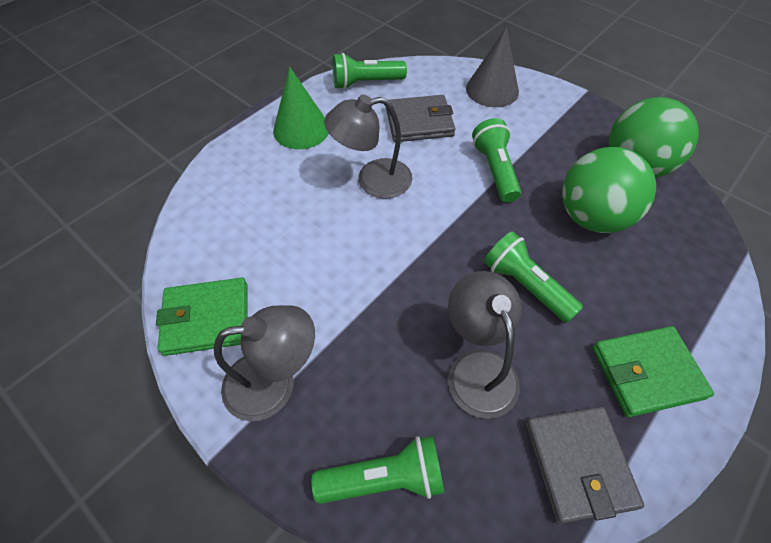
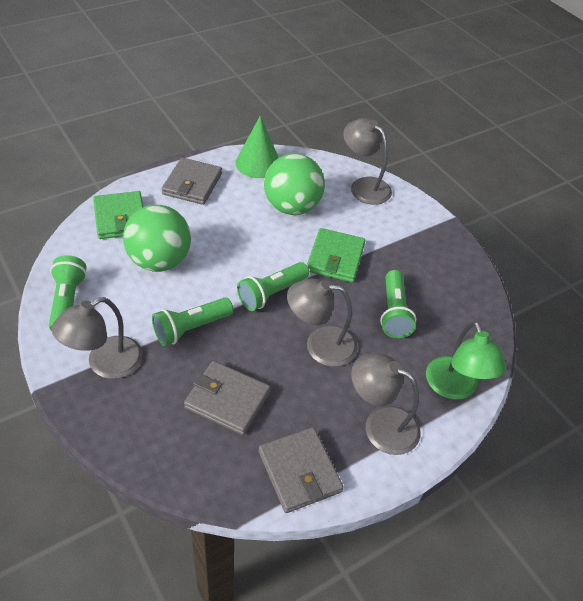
green lamp: none = 0 -> [426,321,507,400] = 1
grey cone: [466,27,519,107] = 1 -> none = 0
grey lamp: [214,305,315,421] [324,95,412,199] [448,271,522,419] = 3 -> [52,297,143,379] [287,278,357,367] [343,118,392,205] [351,353,421,455] = 4
grey wallet: [386,95,456,142] [525,407,644,524] = 2 -> [162,158,222,205] [184,361,271,435] [259,427,344,513] = 3

